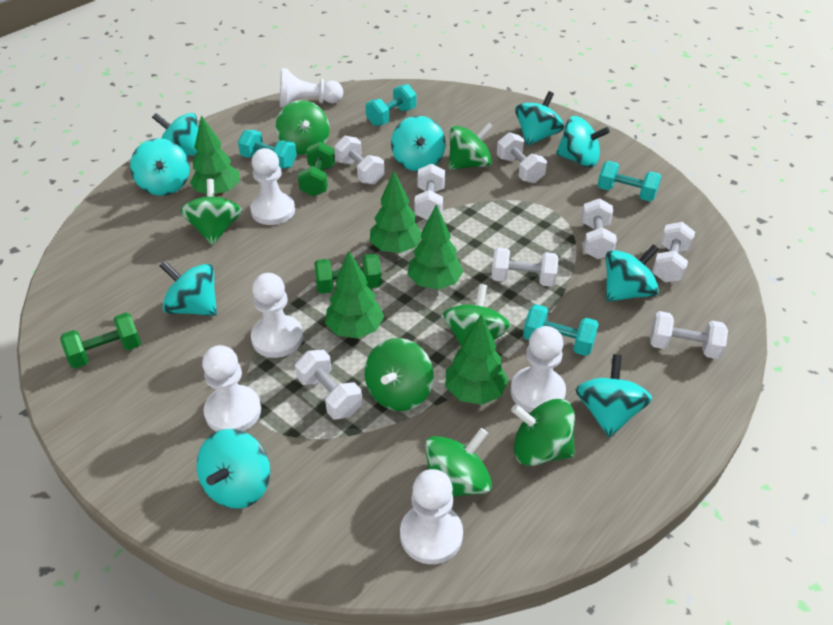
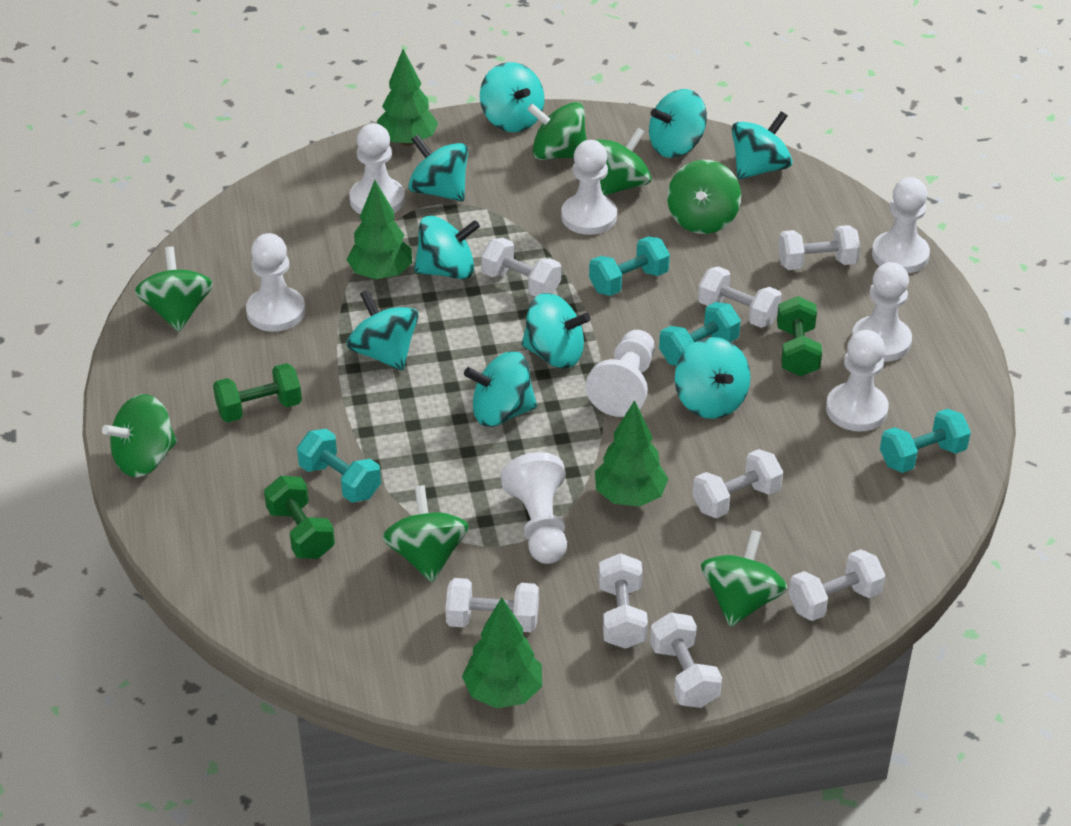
green tree: [190,115,240,196] [325,251,384,338] [370,171,422,253] [407,204,463,290] [446,314,508,405] = 5 -> [346,180,413,280] [377,49,438,146] [462,597,542,708] [595,400,668,507] = 4
white pawn: [202,345,261,432] [250,148,295,225] [251,273,303,358] [280,68,343,108] [400,469,463,564] [510,326,566,412] = 6 -> [246,233,305,332] [349,123,405,215] [500,452,567,564] [561,140,617,235] [586,330,655,417] [826,330,889,431] [852,262,912,362] [872,177,930,273] = 8

